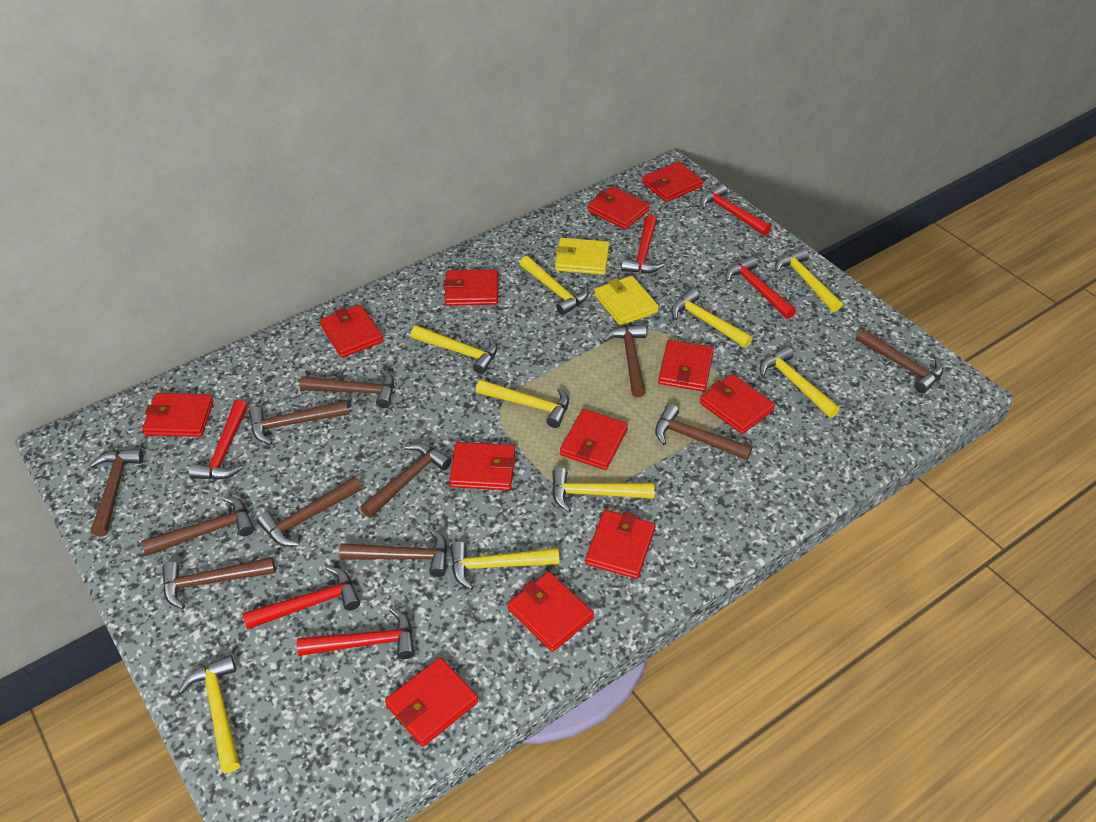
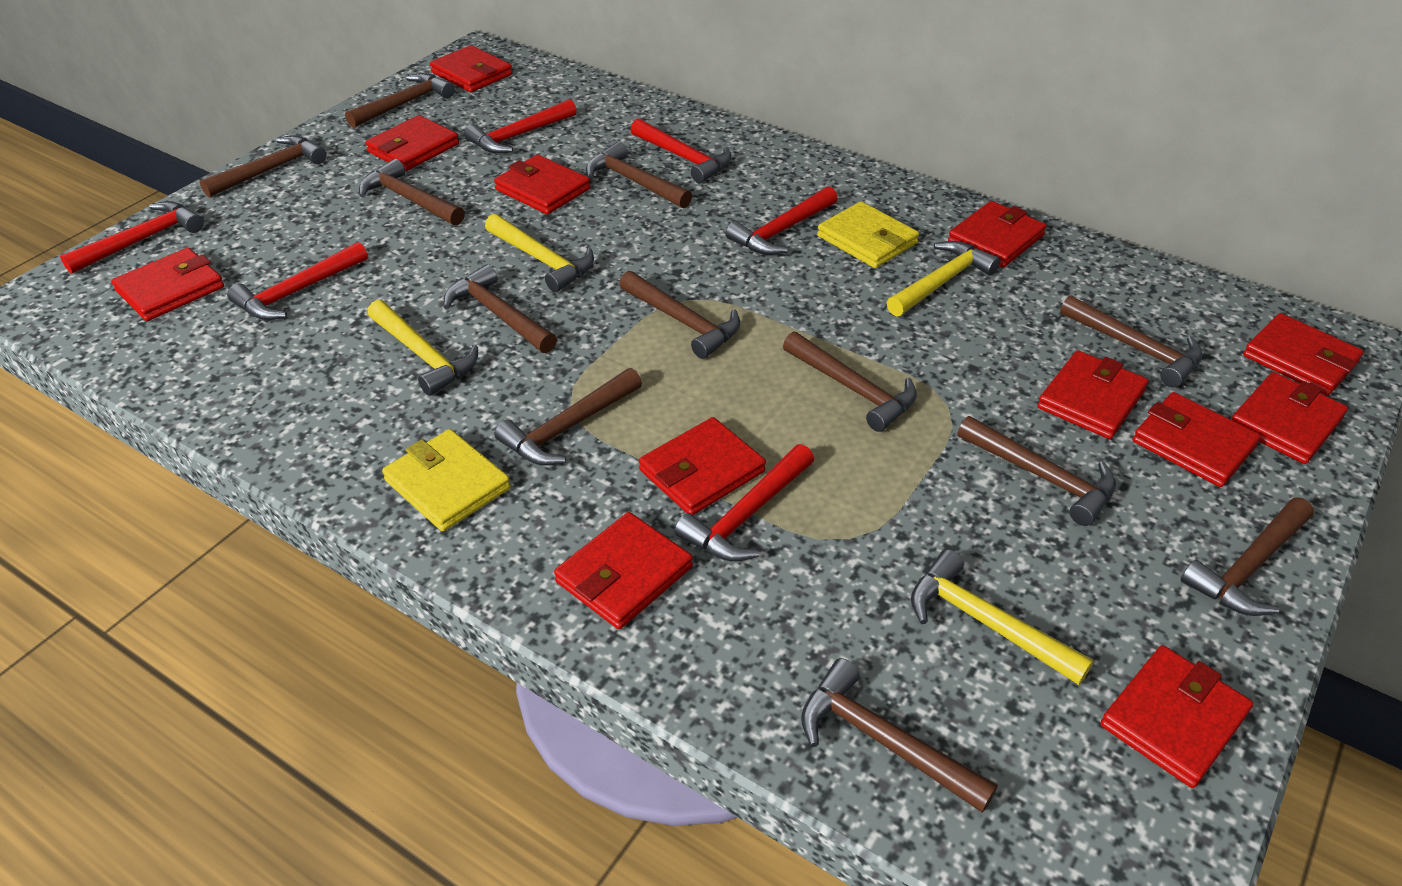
brown hammer: [89,449,144,537] [141,497,254,556] [162,557,275,609] [248,400,349,445] [257,477,362,547] [299,369,394,408] [339,528,447,577] [360,443,452,518] [603,325,647,398] [655,404,753,460] [856,329,943,393] = 11 -> [200,135,327,198] [345,73,455,128] [359,159,465,226] [444,264,557,353] [495,368,642,466] [586,142,692,208] [619,271,740,359] [783,331,917,432] [801,658,998,813] [958,416,1116,526] [1060,295,1203,387] [1181,497,1314,616] = 12
yellow hammer: [178,655,240,773] [411,325,498,374] [450,541,559,590] [476,380,569,428] [520,256,589,315] [552,467,655,512] [671,289,753,348] [760,346,840,418] [775,249,842,312] = 9 -> [367,300,478,396] [485,214,594,292] [887,241,1000,316] [911,550,1094,685] = 4

